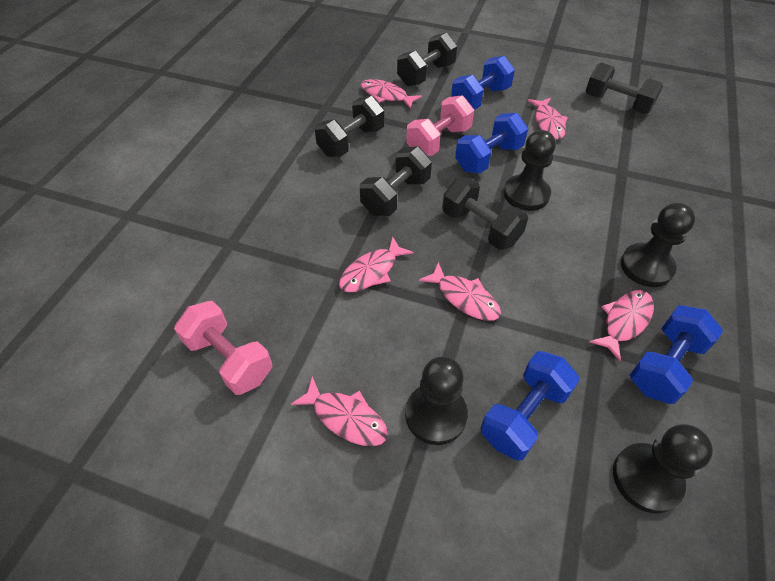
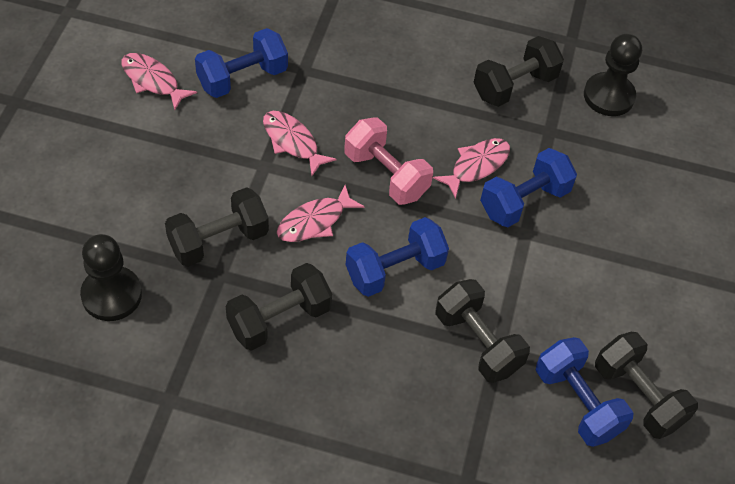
black pawn: [405,356,468,445] [504,130,556,211] [613,424,713,514] [621,203,695,287] = 4 -> [80,234,142,321] [584,34,642,116] = 2
pink dumbbell: [174,301,272,395] [406,95,474,156] = 2 -> [344,117,433,205] = 1
pink fish: [291,376,388,446] [339,237,414,292] [361,79,422,109] [419,262,501,321] [528,98,568,140] [589,290,654,361] = 6 -> [122,53,197,110] [263,111,336,176] [277,185,365,242] [433,138,510,199] = 4

